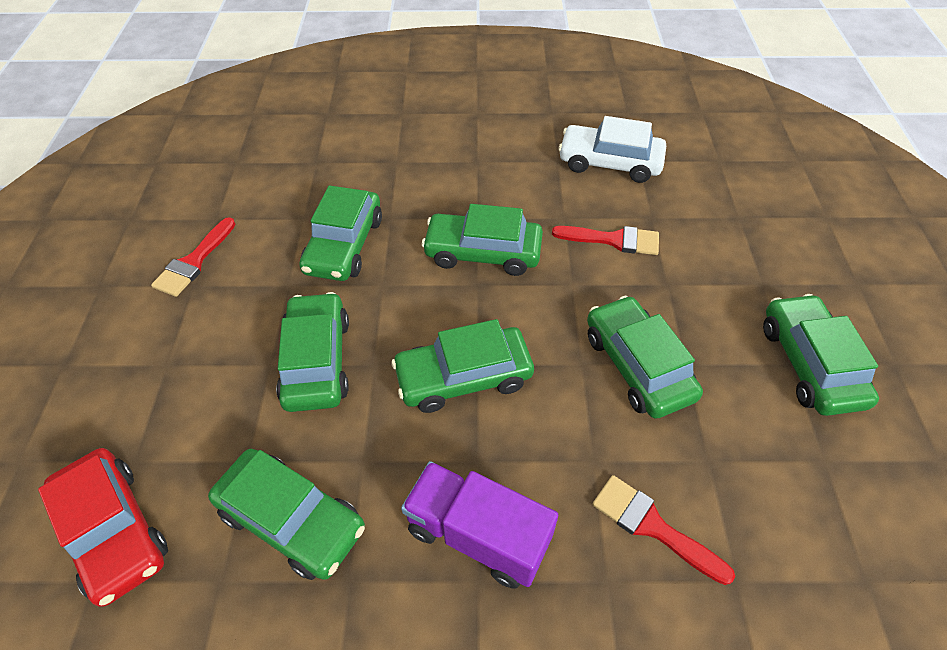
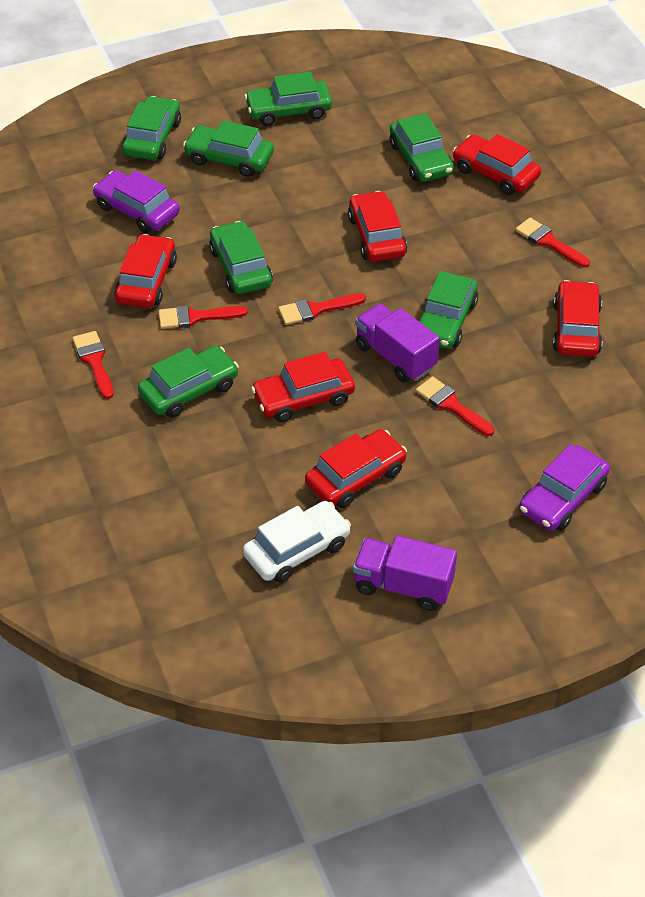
purple car: none = 0 -> [93,170,180,233] [519,444,610,531] = 2
purple truck: [401,461,558,589] = 1 -> [353,535,457,611] [355,304,440,383] = 2
red brush: [151,217,235,297] [552,226,659,255] [593,475,735,585] = 3 -> [72,331,114,399] [158,305,248,329] [278,293,366,325] [416,376,494,436] [515,218,590,267] = 5
red car: [38,448,168,607] = 1 -> [114,234,177,308] [251,352,355,422] [305,429,407,508] [348,191,407,262] [453,134,541,195] [553,280,602,357] = 6

